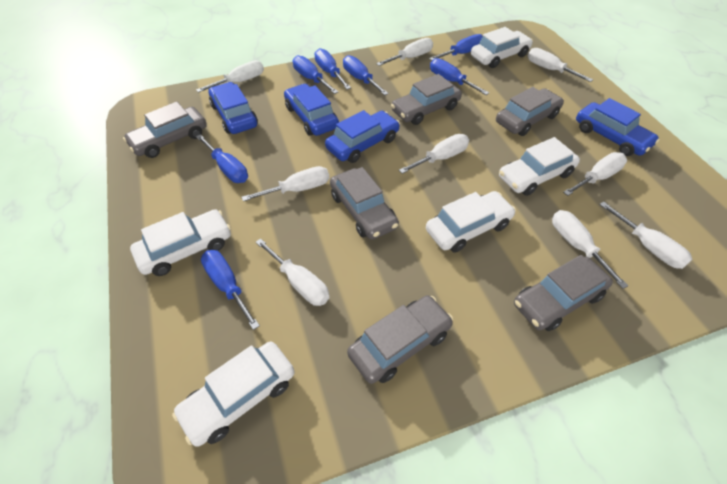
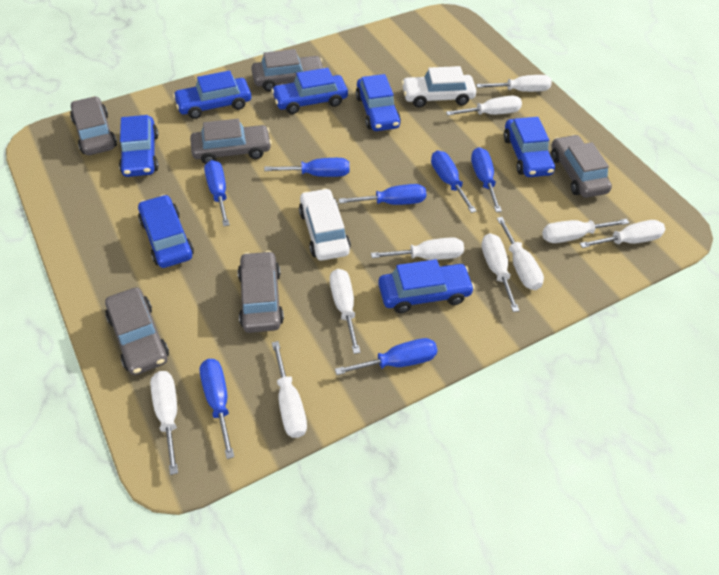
blue car: [209,82,258,134] [284,84,339,136] [325,110,400,163] [576,98,660,156] = 4 -> [119,115,159,177] [138,194,194,268] [173,71,251,119] [271,68,348,114] [356,74,401,131] [378,259,475,313] [504,117,555,177] = 7
white car: [130,209,231,276] [172,341,295,447] [426,191,516,253] [471,27,533,68] [499,137,580,196] = 5 -> [299,188,351,261] [401,66,476,108] = 2
white screwdriver: [196,60,264,93] [242,166,329,201] [255,238,329,306] [376,38,433,66] [399,134,469,174] [528,48,593,82] [552,210,628,289] [563,152,627,196] [599,201,692,269] = 9 -> [150,371,178,475] [272,341,307,438] [330,269,361,354] [371,237,464,260] [446,96,522,115] [476,75,552,92] [481,233,519,312] [497,217,544,290] [542,219,629,243] [580,220,665,248] = 10

